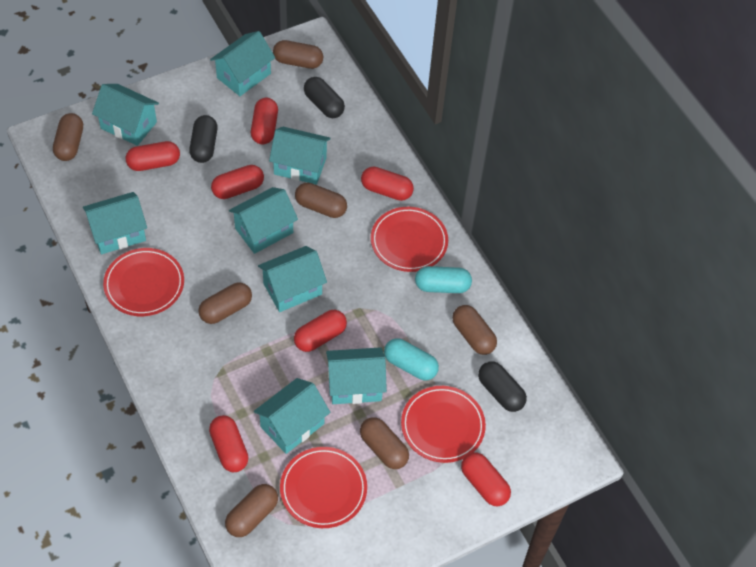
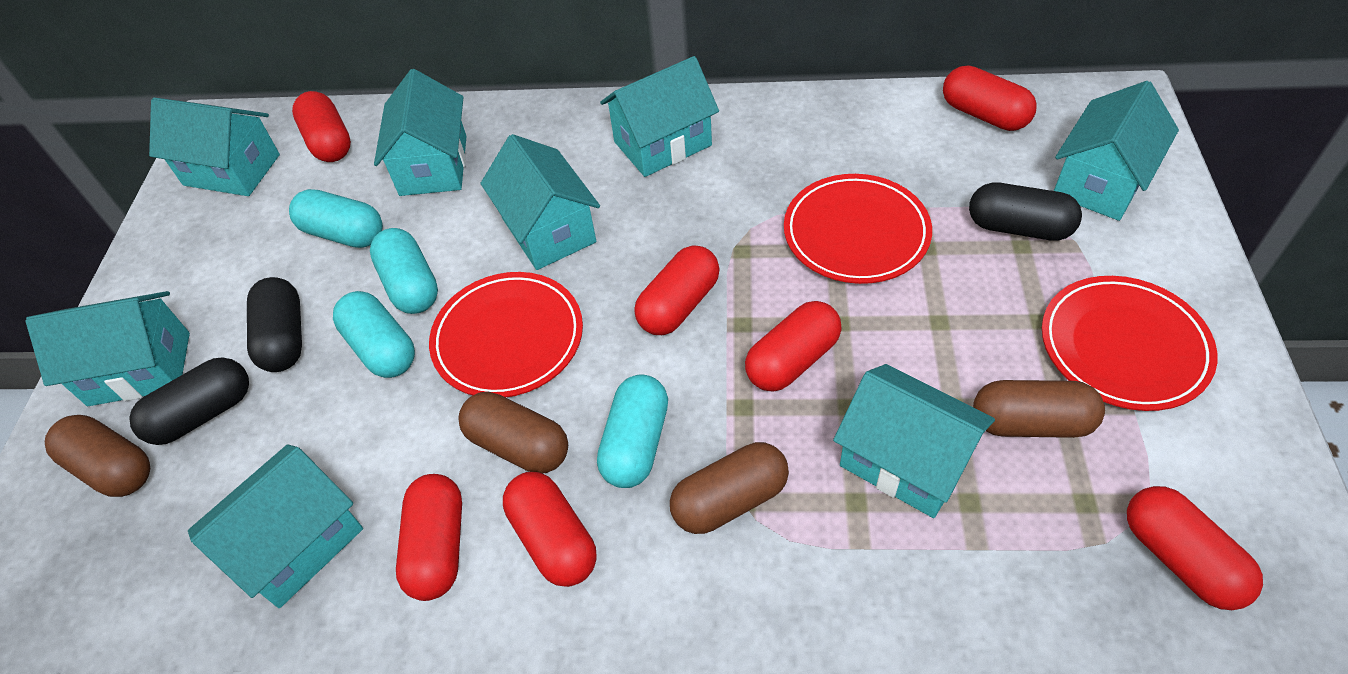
brown capsule: [53,113,83,161] [198,282,252,324] [225,484,278,537] [273,40,323,69] [295,183,347,218] [360,417,409,469] [452,305,497,355] = 7 -> [45,415,150,497] [458,392,568,473] [670,442,789,534] [973,380,1105,438] = 4
red plate: [103,248,184,316] [280,447,367,528] [371,207,448,272] [401,386,486,463] = 4 -> [429,272,583,398] [784,174,932,284] [1042,276,1217,411] = 3
turquoise capsule: [384,338,439,380] [415,266,472,293] = 2 -> [289,189,383,248] [333,291,415,378] [370,228,438,314] [597,374,668,488] = 4

